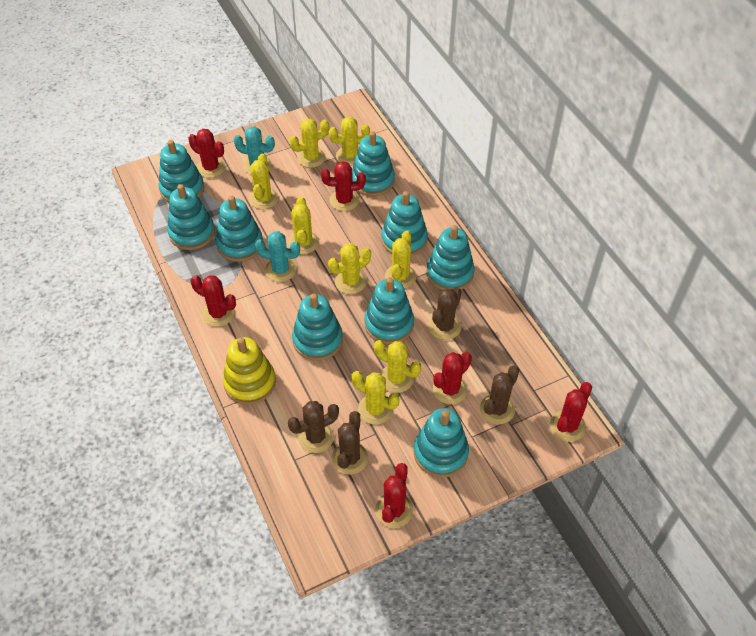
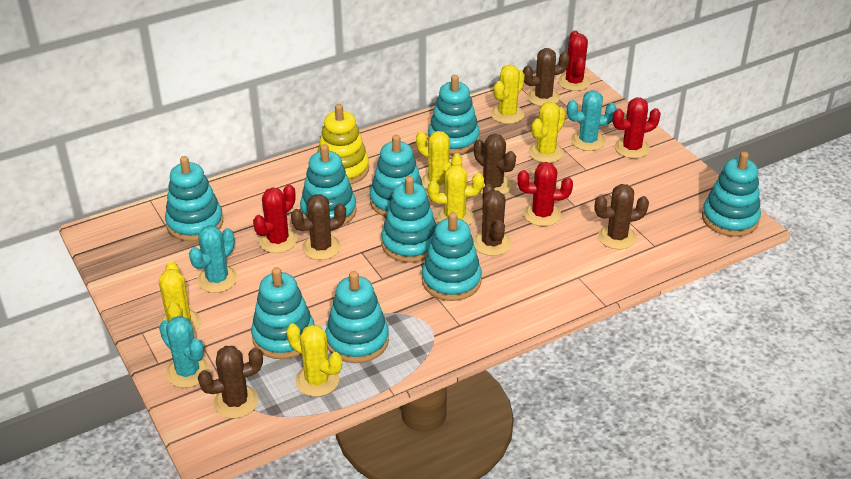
brown cactus: [288,401,339,453] [332,411,368,475] [428,287,462,340] [480,365,519,424] = 4 -> [198,346,263,419] [291,194,346,260] [473,184,511,256] [474,134,516,195] [523,48,569,106] [595,184,649,250] = 6
red cactus: [188,129,225,178] [191,275,236,327] [321,161,366,211] [375,463,413,528] [433,352,472,404] [550,382,592,442] = 6 -> [253,184,297,253] [518,162,573,226] [558,30,591,91] [613,97,661,159] = 4
turquoise cactus: [233,126,275,175] [255,231,300,282] = 2 -> [159,316,210,388] [189,225,237,293] [567,90,617,151] = 3
yellow cactus: [249,154,278,209] [288,197,319,254] [289,119,329,168] [328,243,371,294] [329,117,370,166] [352,371,400,425] [374,340,421,393] [385,231,417,289] = 8 -> [159,261,201,333] [286,323,342,397] [416,131,462,193] [428,165,484,225] [491,65,525,124] [529,102,566,163] = 6

